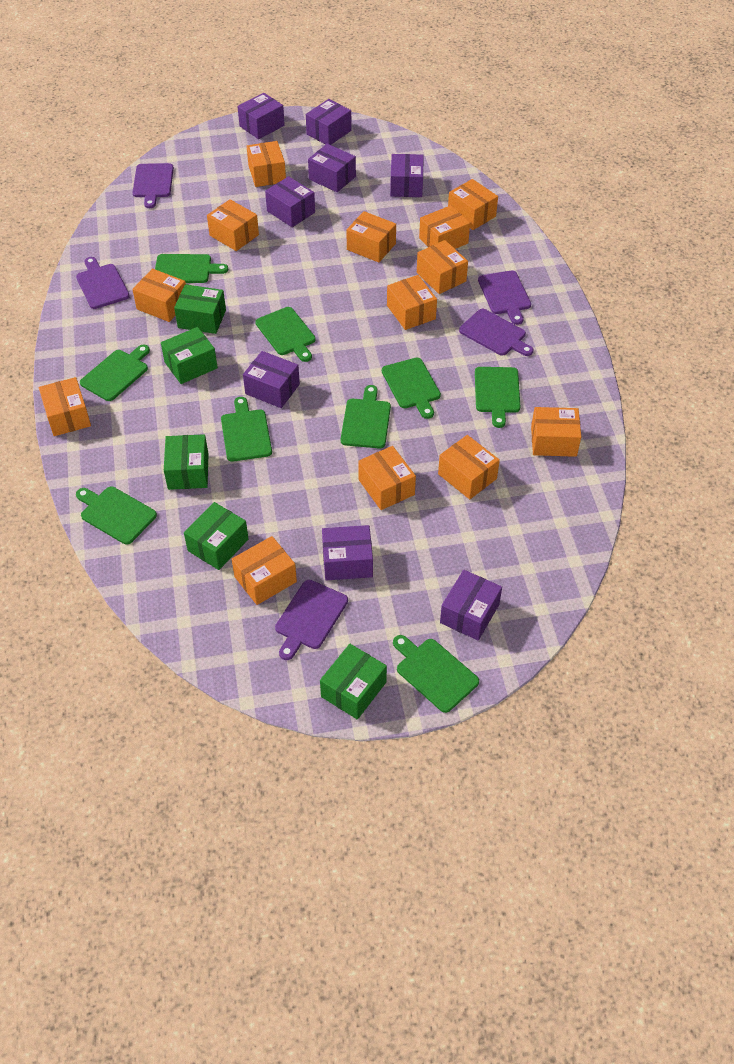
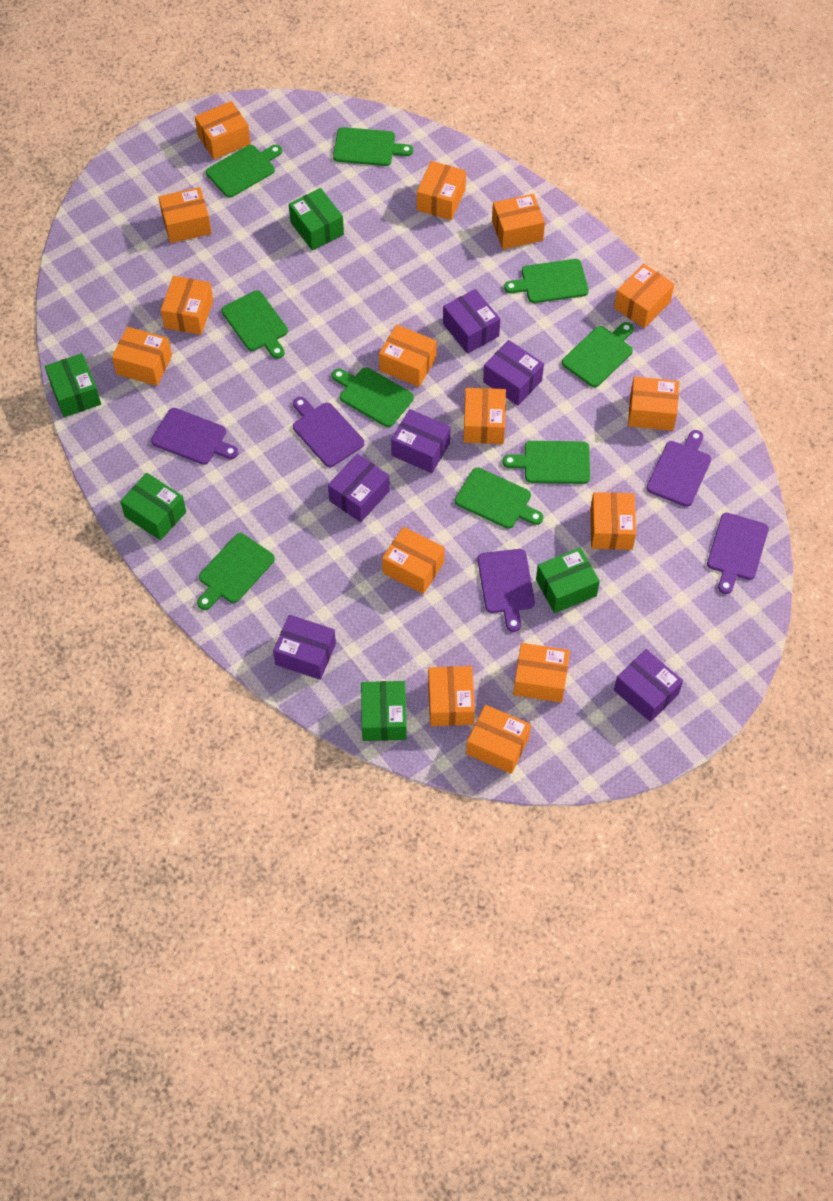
orange box: [39,377,91,436] [132,269,186,322] [207,199,259,251] [232,536,297,605] [247,141,286,187] [346,211,396,262] [358,446,416,510] [387,275,437,330] [417,240,468,294] [419,205,470,249] [438,435,500,499] [448,179,498,230] [531,407,581,457] = 13 -> [112,327,172,386] [158,187,212,243] [161,276,213,335] [195,101,251,160] [379,325,437,387] [382,527,445,594] [417,161,466,220] [428,666,475,726] [463,388,506,444] [466,705,531,774] [492,194,545,249] [513,643,570,703] [590,492,636,550] [614,264,674,328] [628,376,679,431] = 15
purple box: [237,93,285,139] [243,351,300,408] [265,176,315,227] [306,99,352,145] [308,144,356,192] [322,525,373,580] [390,154,424,197] [440,570,502,641] = 8 -> [273,615,336,680] [328,454,390,522] [391,409,451,473] [443,289,500,354] [483,340,544,405] [614,649,683,722] = 6

